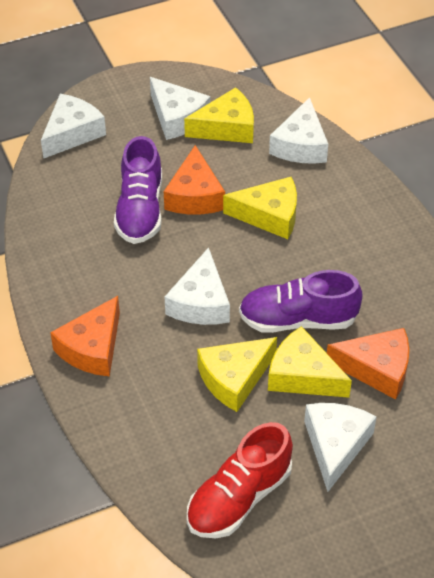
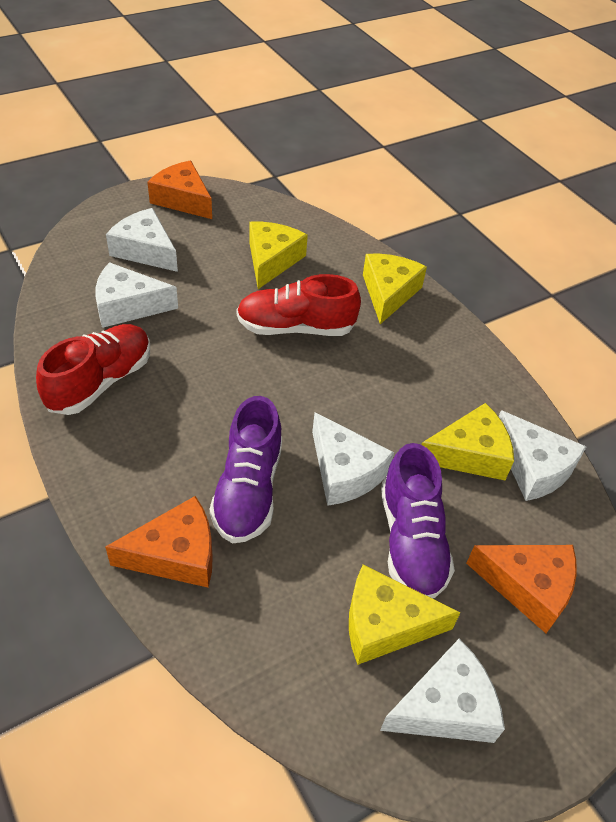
red shoe: [187,422,293,538] = 1 -> [36,324,150,415] [237,274,361,336] = 2

